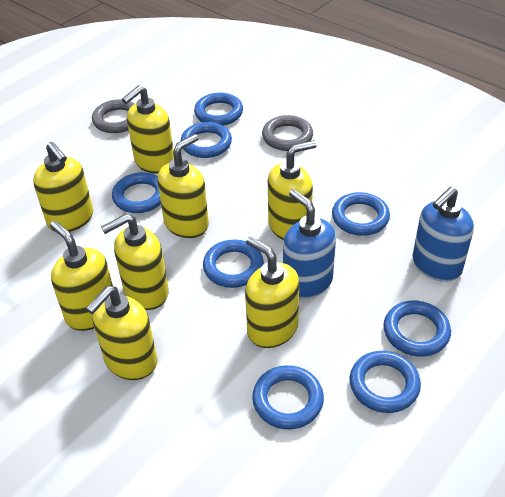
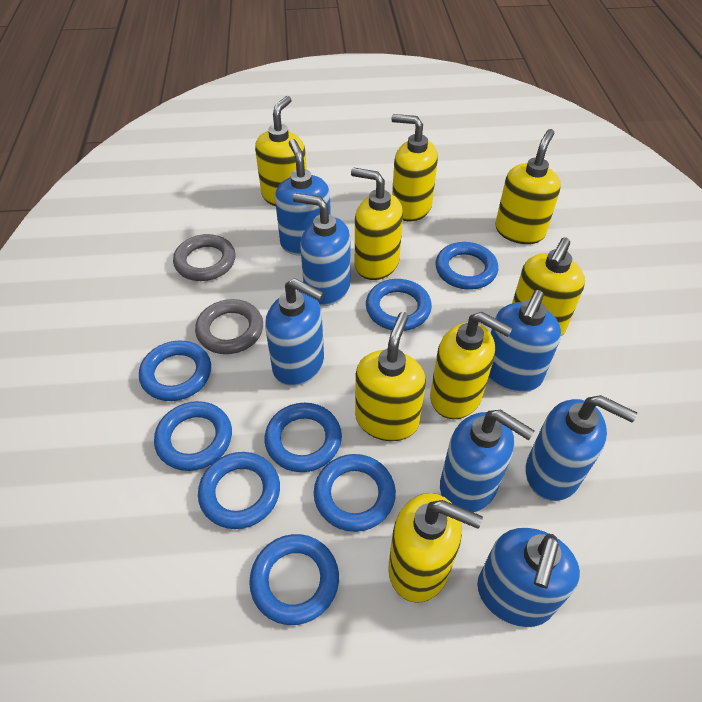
blue soap dispenser: [283,189,336,299] [413,187,474,282] = 2 -> [265,278,324,386] [275,139,331,256] [293,193,350,306] [440,410,535,513] [477,528,580,627] [488,290,561,393] [526,395,637,501] = 7

